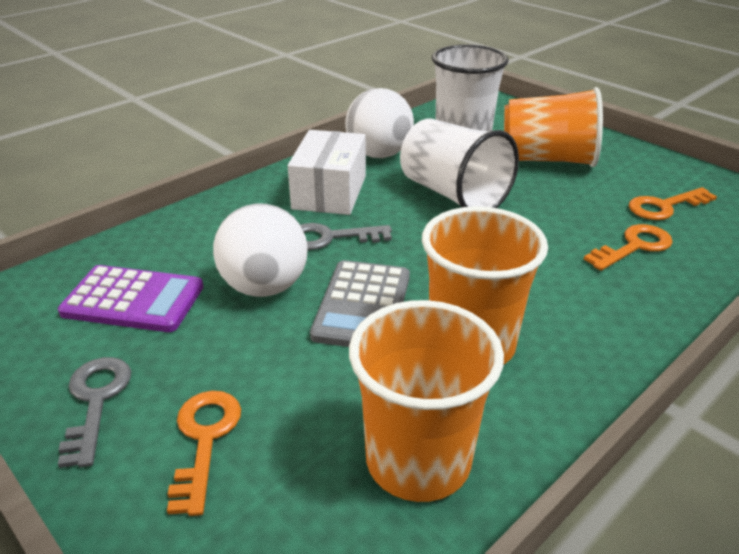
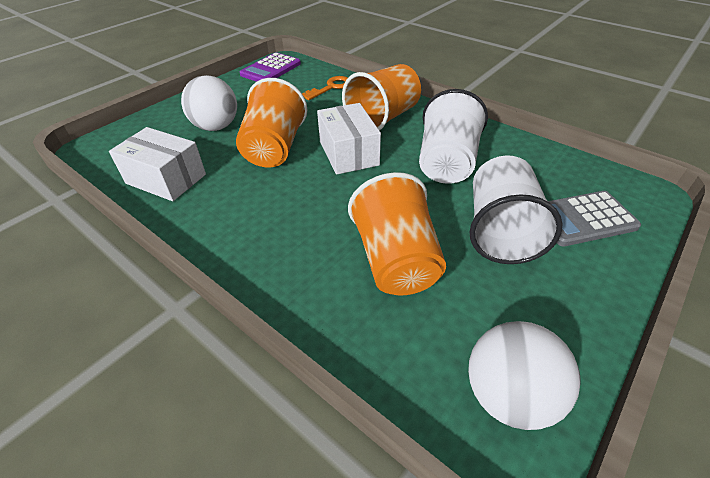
grey key: [58,357,131,468] [300,223,392,250] = 2 -> none = 0
orange key: [167,391,241,516] [584,224,673,271] [629,187,717,220] = 3 -> [302,76,348,100] = 1
white box: [288,130,366,215] = 1 -> [109,127,206,201] [317,103,381,175] = 2

